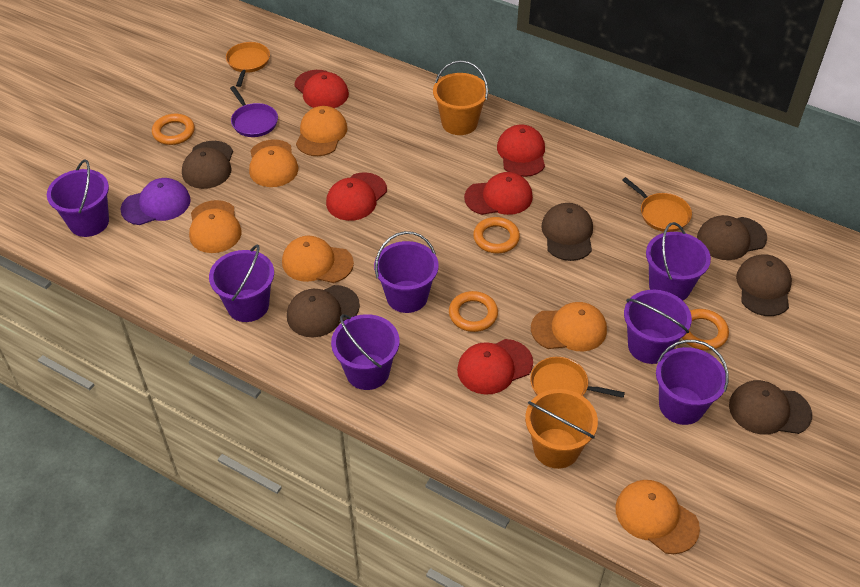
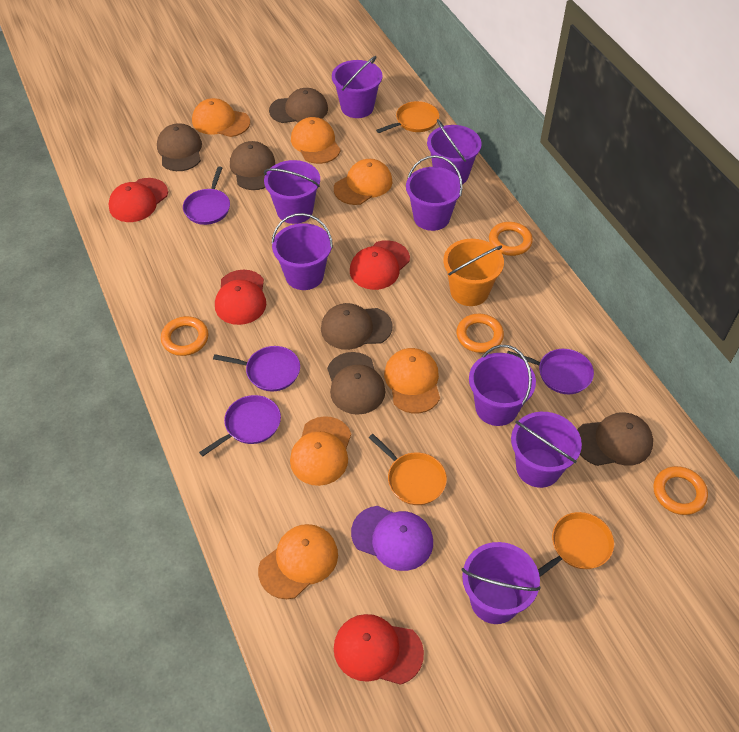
orange bucket: [433,60,488,135] [525,389,598,469] = 2 -> [443,239,504,306] = 1
purple bucket: [47,159,109,237] [209,245,274,322] [331,314,400,390] [374,231,438,313] [624,290,692,364] [646,222,711,301] [656,340,728,425] = 7 -> [264,160,320,224] [271,213,333,290] [332,56,382,118] [406,155,463,231] [427,119,482,184] [462,542,541,624] [469,345,536,426] [511,412,582,488] = 8
purple pan: [230,86,278,137] = 1 -> [183,167,230,225] [199,395,281,456] [213,346,300,391] [507,349,594,394] = 4
red cap: [294,70,349,108] [326,172,387,221] [457,339,533,395] [464,172,533,215] [497,124,545,177] = 5 -> [109,178,168,222] [215,270,266,325] [334,614,424,685] [350,240,410,290] = 4

